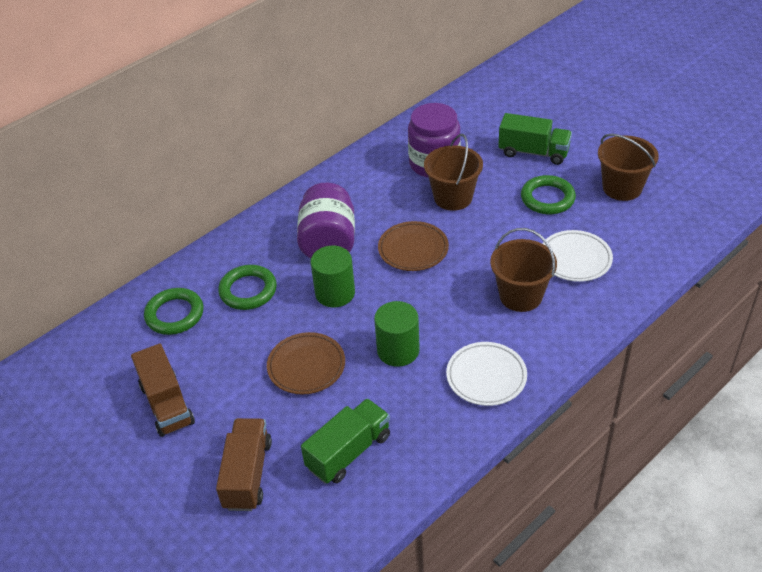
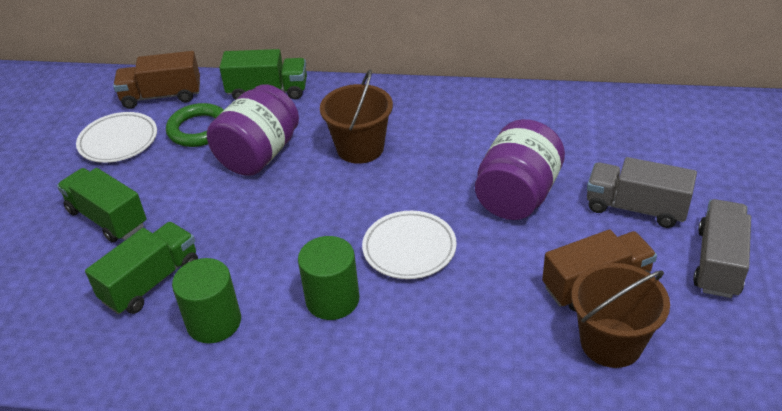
brown bucket: [424,134,483,211] [490,228,557,312] [598,134,659,201] = 3 -> [320,70,393,164] [571,263,670,368] = 2
brown plate: [267,332,345,395] [378,221,449,271] = 2 -> none = 0
green ring: [144,288,203,335] [218,265,277,310] [521,175,576,214] = 3 -> [166,103,224,147] = 1
green truck: [301,398,390,484] [498,113,572,165] = 2 -> [57,168,146,243] [85,222,198,315] [219,49,307,100] = 3
grey truck: none = 0 -> [587,157,697,228] [693,199,751,298] = 2

